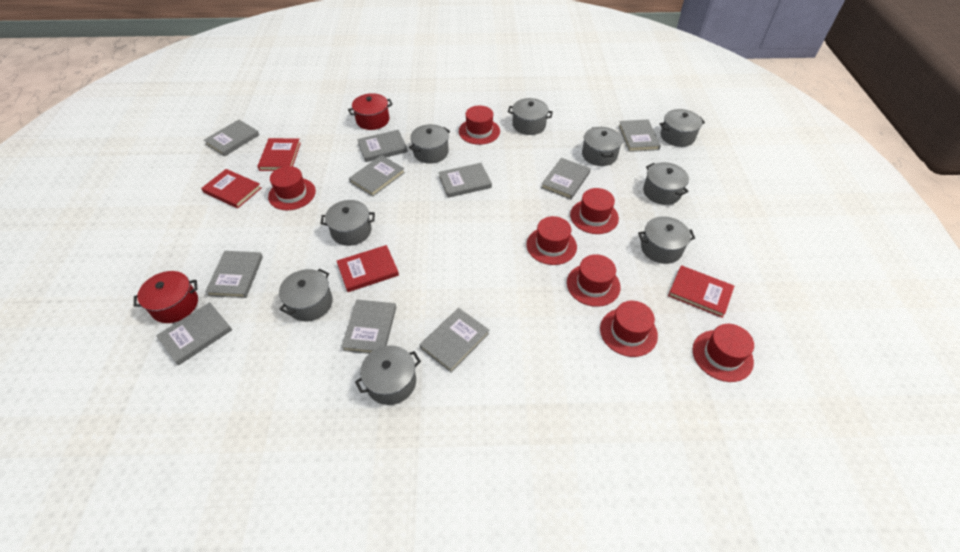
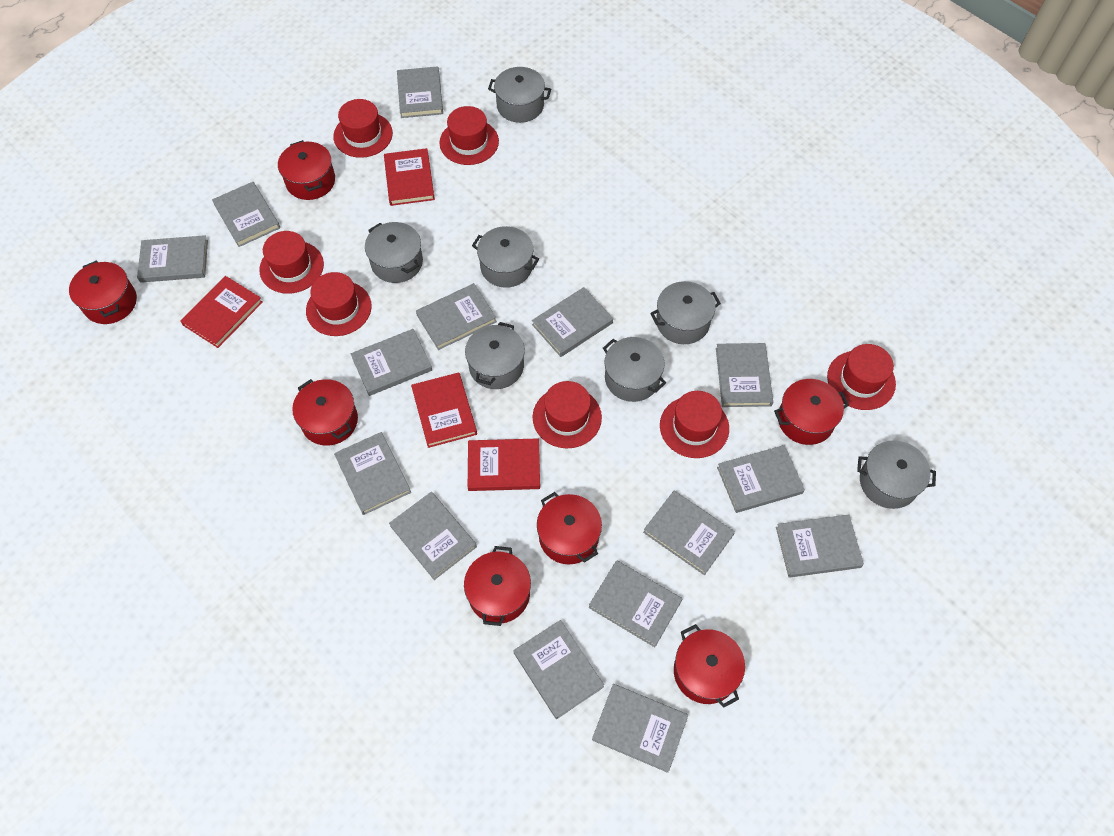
grey book: [156,302,232,365] [204,120,259,156] [205,251,263,298] [341,300,396,354] [349,155,405,197] [357,130,408,162] [420,308,489,372] [438,163,492,198] [541,158,591,200] [618,119,661,152] = 10 -> [137,235,208,283] [212,182,280,247] [334,432,411,515] [351,329,432,396] [389,492,477,580] [397,66,443,118] [416,283,497,350] [514,620,604,719] [532,287,613,357] [589,560,682,647] [592,684,688,773] [643,491,735,575] [716,343,773,407] [717,445,805,513] [776,515,864,578] = 15
grey pot: [279,269,333,321] [320,200,375,246] [355,345,421,405] [409,124,450,164] [508,98,553,135] [582,127,622,166] [638,216,695,264] [643,162,689,205] [660,109,705,147] = 9 -> [365,222,423,283] [465,322,525,389] [472,226,539,288] [488,67,551,123] [603,337,666,402] [650,281,721,344] [857,440,936,509] = 7
red pot: [134,271,198,323] [348,93,393,130] = 2 -> [69,260,137,324] [278,140,335,200] [292,379,358,446] [464,546,531,626] [537,492,602,564] [674,624,745,708] [774,379,849,445] = 7

